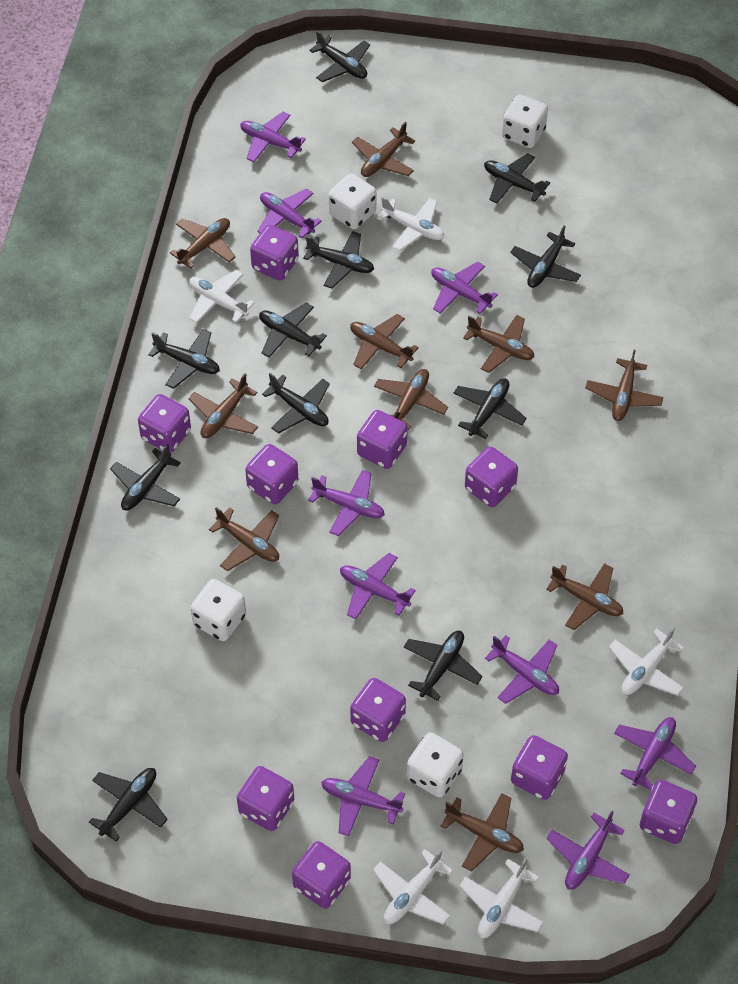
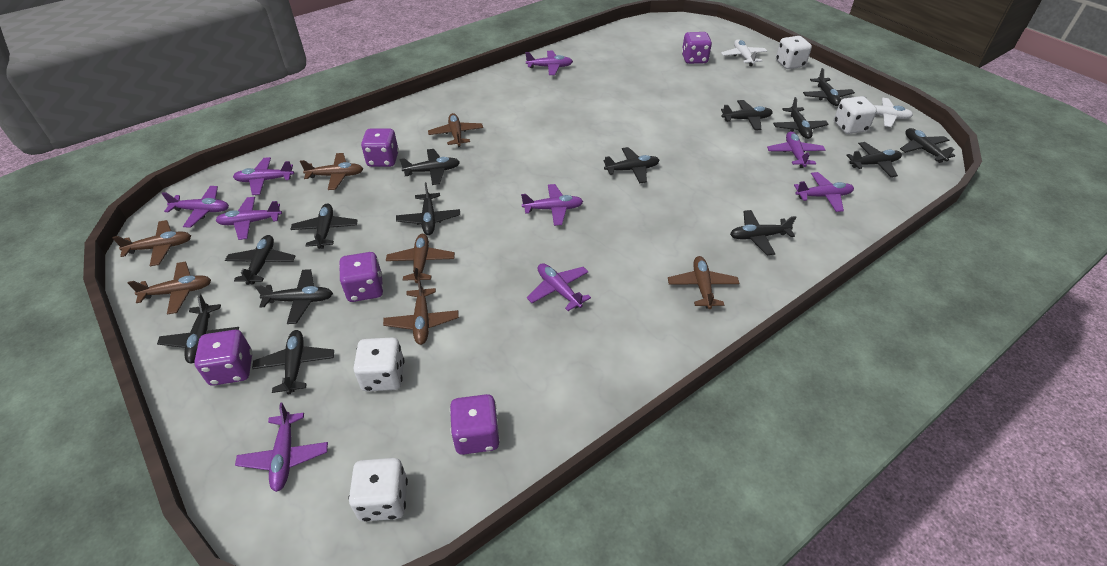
black plane: [89,768,168,842] [110,443,181,510] [148,329,220,389] [259,303,327,358] [262,373,330,434] [303,231,374,289] [309,30,370,82] [404,631,483,701] [454,378,527,439] [484,153,550,203] [510,225,581,288] = 11 -> [157,294,239,363] [225,235,295,285] [252,330,334,394] [255,269,333,324] [290,204,358,249] [396,182,460,235] [399,149,460,185] [603,147,660,183] [721,100,773,130] [730,210,796,255] [773,97,829,139] [803,68,855,106] [846,142,902,177] [900,128,955,163] = 14
brown plane: [170,218,236,268] [188,373,258,438] [209,507,279,571] [350,314,419,369] [352,122,415,177] [374,369,448,430] [440,793,524,872] [463,315,534,373] [546,563,624,630] [585,350,663,421] = 10 -> [112,220,191,266] [128,262,211,315] [300,153,363,190] [383,277,459,345] [386,234,455,283] [428,113,483,147] [668,256,740,309] = 7
purple dice: [138,394,191,453] [237,766,294,831] [245,444,298,504] [250,225,299,280] [292,841,351,909] [350,678,406,742] [357,410,408,469] [465,447,518,507] [511,735,568,800] [640,780,697,844] = 10 -> [194,330,252,386] [339,252,383,302] [361,128,399,167] [450,394,500,455] [682,32,712,64] = 5
white plane: [189,270,255,323] [373,849,453,925] [377,197,444,251] [460,857,544,938] [609,627,684,696] = 5 -> [721,39,767,66] [864,96,913,127] = 2

